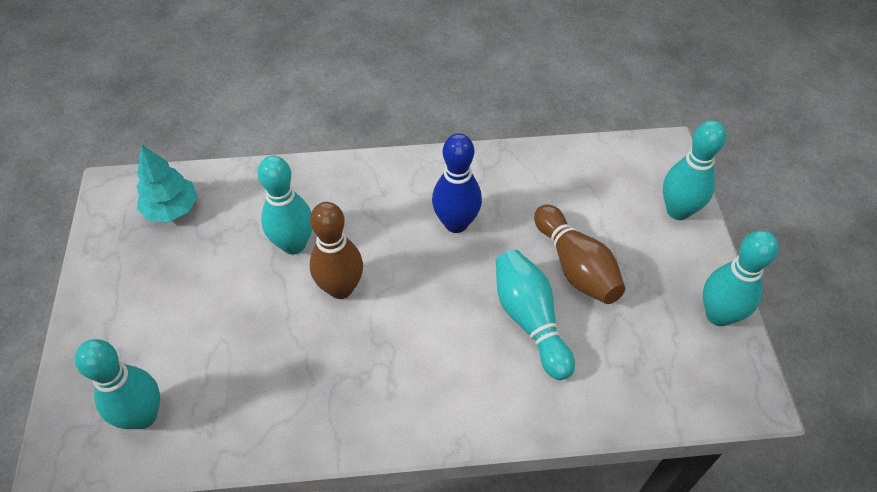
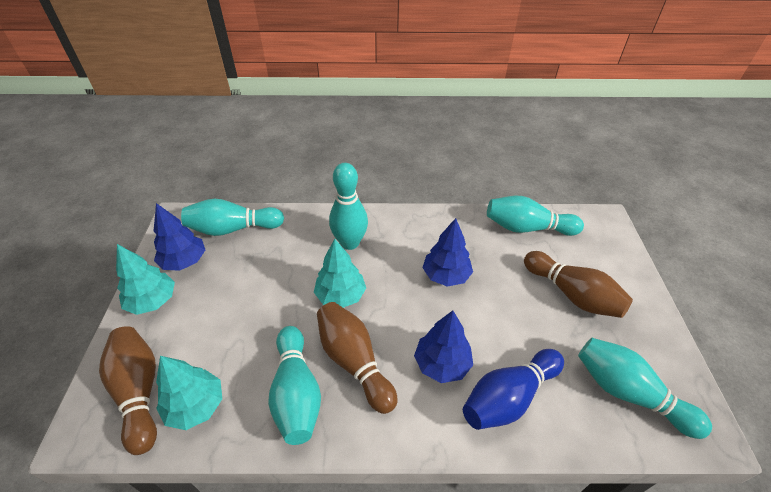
blue tree: none = 0 -> [153,203,205,271] [414,310,473,383] [423,218,473,287] = 3
brown bowling pin: [310,202,363,299] [534,205,625,304] = 2 -> [99,326,157,455] [317,302,397,414] [524,251,633,318] = 3
turquoise tree: [137,144,197,222] = 1 -> [116,244,175,315] [156,356,222,430] [314,239,366,308] = 3

